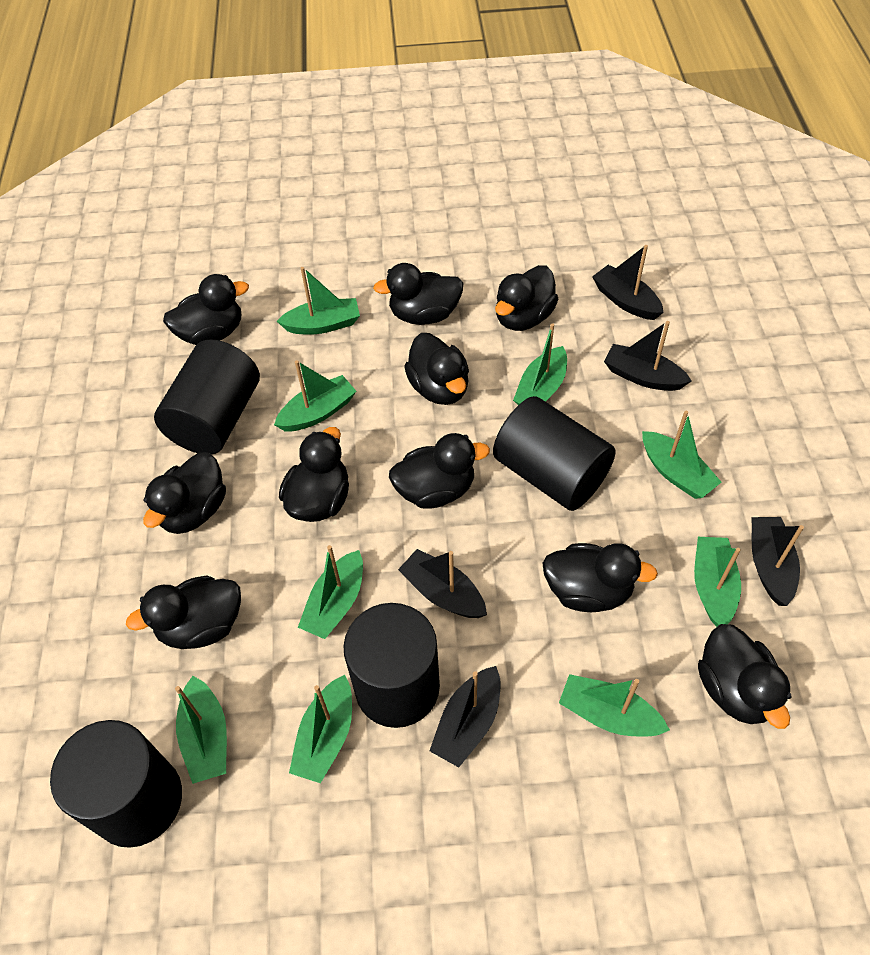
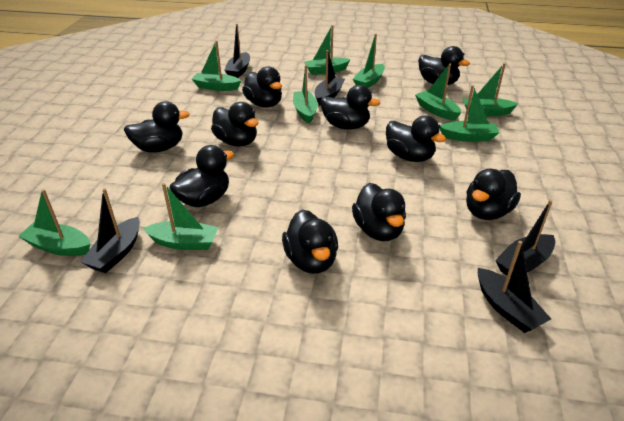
black cylinder: [50,720,182,848] [154,339,260,455] [344,603,440,728] [493,396,616,511] = 4 -> none = 0

